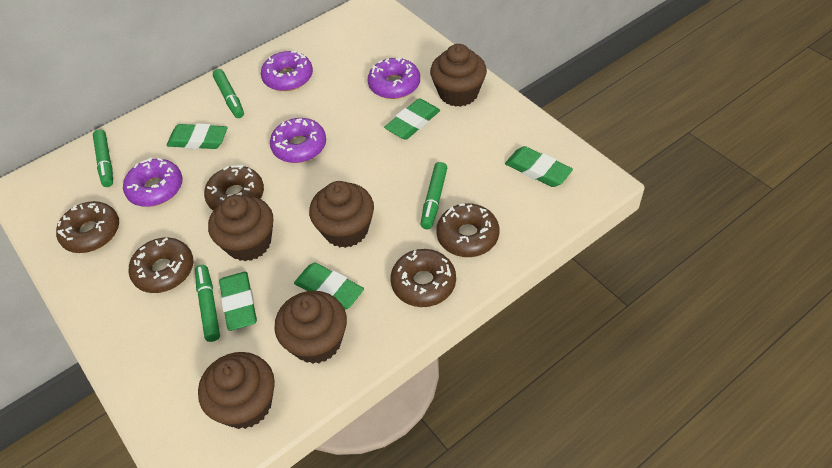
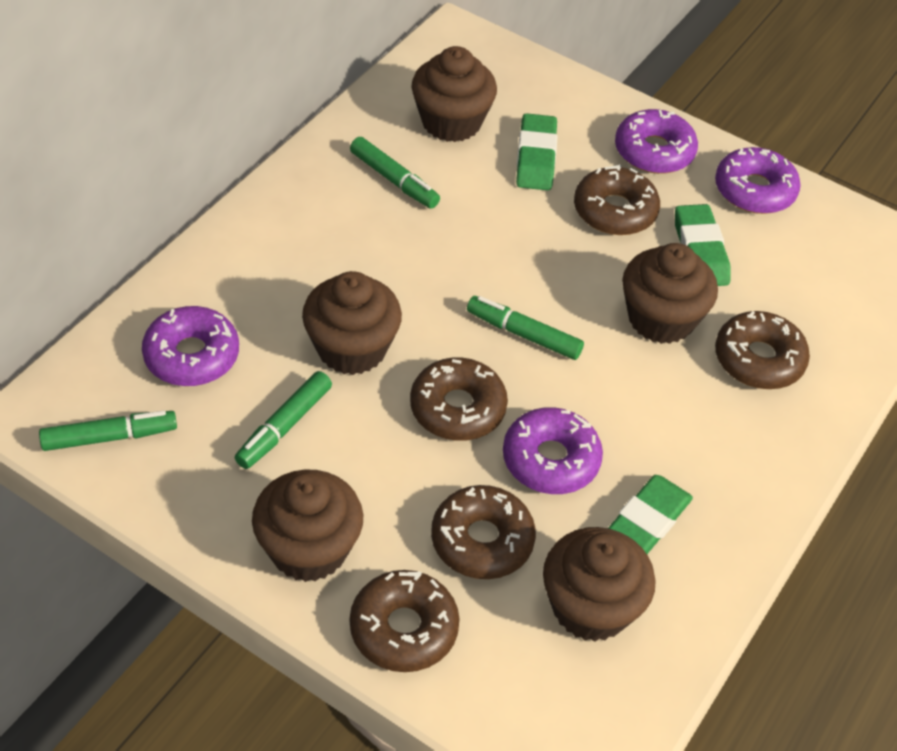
green eraser: [167,123,228,149] [219,272,257,331] [294,263,364,309] [384,98,440,140] [505,146,573,187] = 5 -> [516,113,557,190] [608,475,693,554] [675,204,731,286] = 3

